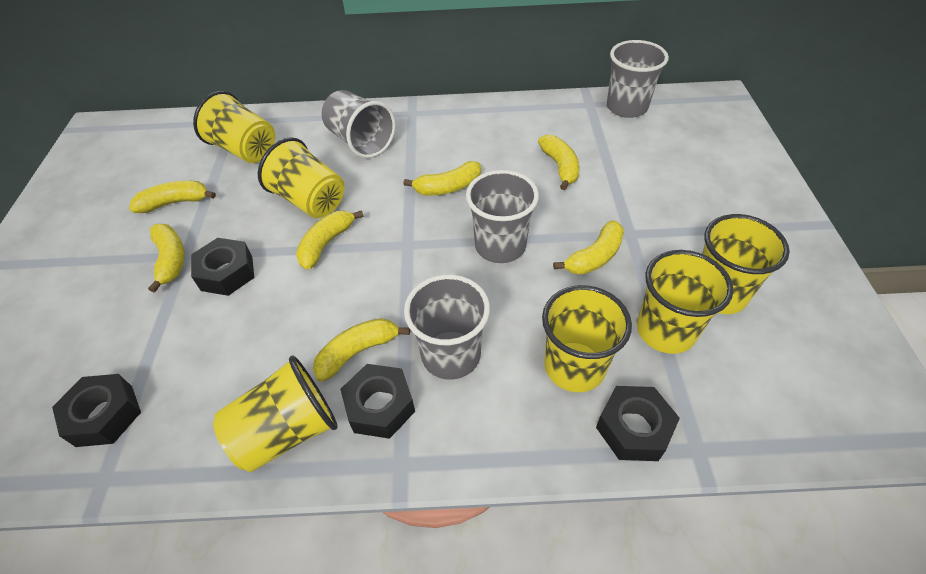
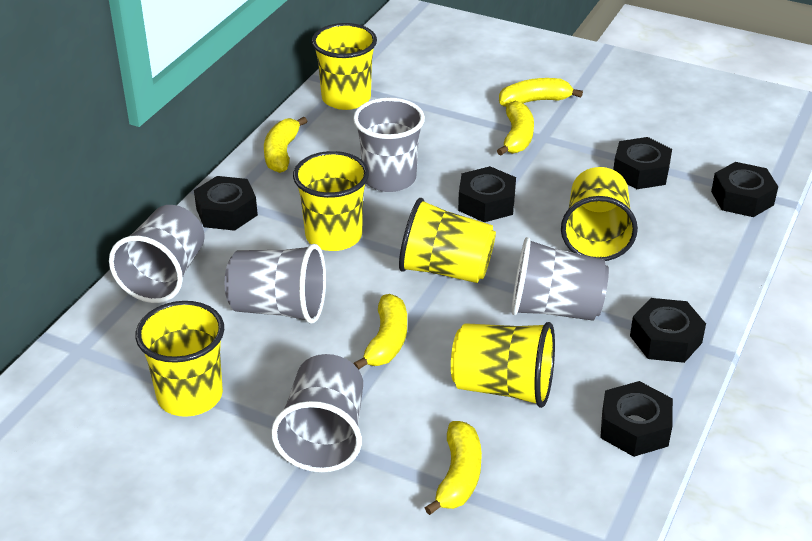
black nut: [52,374,141,447] [191,238,254,296] [340,364,415,439] [596,386,680,461] = 4 -> [194,176,258,231] [458,166,516,222] [600,381,673,457] [613,137,672,189] [630,298,706,363] [711,162,778,217] = 6
grey cup: [322,90,396,158] [404,275,490,380] [466,170,539,263] [607,40,669,118] = 4 -> [109,205,205,303] [225,244,326,324] [271,354,363,472] [353,98,425,192] [511,237,609,321] = 5
yellow banana: [129,181,216,213] [148,224,185,293] [296,210,364,270] [313,318,410,382] [403,161,481,195] [538,135,580,190] [553,220,624,275] = 7 -> [264,117,307,173] [353,294,407,369] [425,421,482,515] [497,101,534,156] [499,78,583,107] = 5

